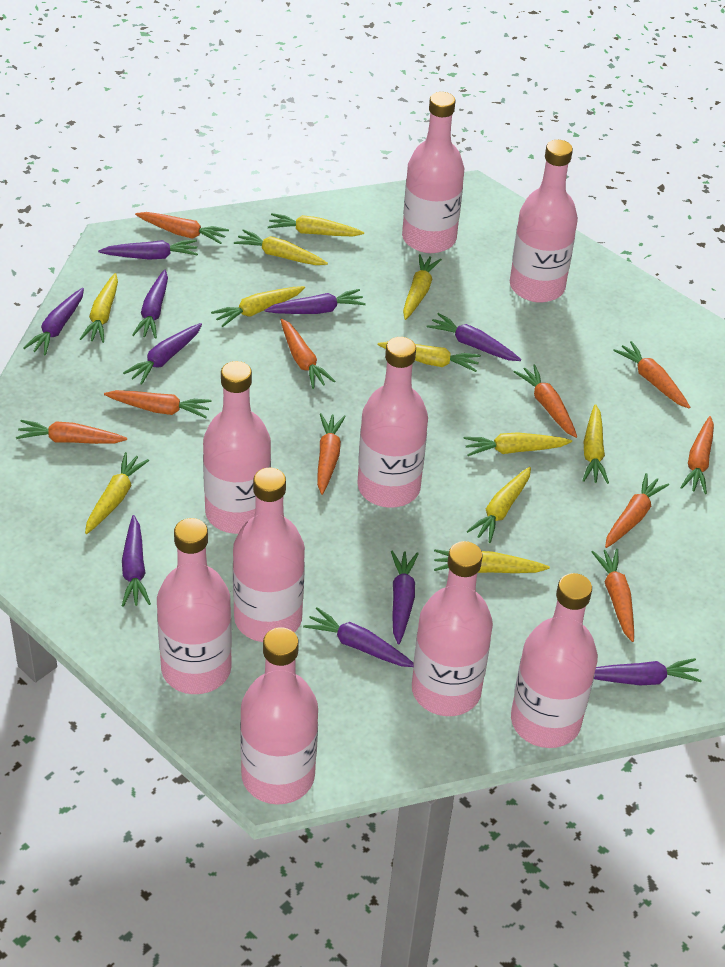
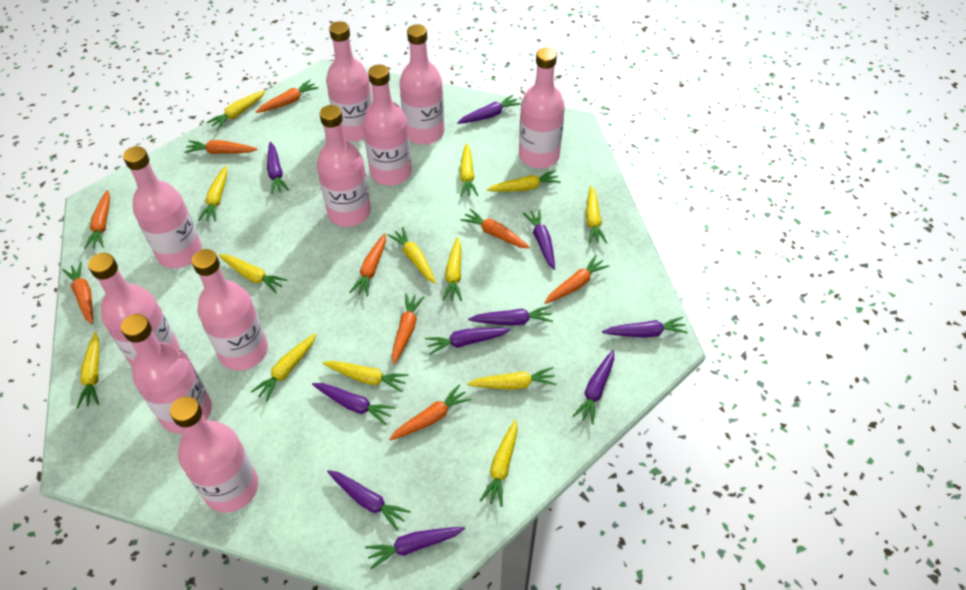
orange carrot: [16,420,127,444] [104,390,212,418] [135,212,229,244] [281,319,335,389] [317,413,346,495] [514,364,577,438] [592,549,634,642] [605,473,669,548] [613,341,690,408] [680,416,714,494] = 10 -> [62,262,93,324] [84,190,110,249] [185,140,258,154] [256,80,319,113] [349,233,386,297] [389,385,471,441] [392,293,425,364] [460,209,530,249] [544,255,610,304] = 9
pink bottle: [157,518,232,694] [203,361,271,534] [233,468,305,642] [240,627,318,805] [357,337,428,508] [402,92,464,253] [412,541,493,716] [510,140,578,302] [511,573,598,748] = 9 -> [88,253,180,367] [121,314,212,434] [123,146,202,268] [170,396,258,513] [192,249,268,371] [317,105,371,227] [326,21,372,142] [363,65,412,186] [400,24,444,145] [519,48,565,169] = 10
yellow carrot: [80,273,118,343] [85,452,149,534] [211,286,305,327] [234,229,328,265] [267,213,364,236] [378,341,481,372] [403,254,442,320] [434,549,550,573] [464,432,572,456] [466,467,531,543] [582,404,609,484] = 11 -> [77,332,99,408] [198,166,227,222] [207,90,265,130] [218,254,288,294] [251,333,316,402] [322,361,408,392] [387,227,436,283] [442,237,462,301] [460,143,478,197] [467,367,557,390] [480,420,518,507] [487,170,561,192] [586,186,607,244] = 13

